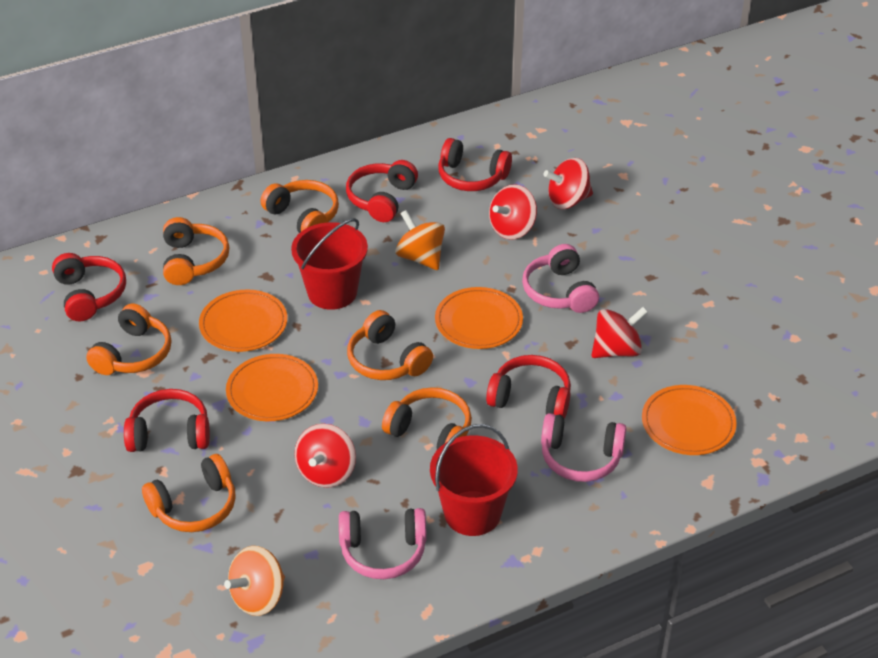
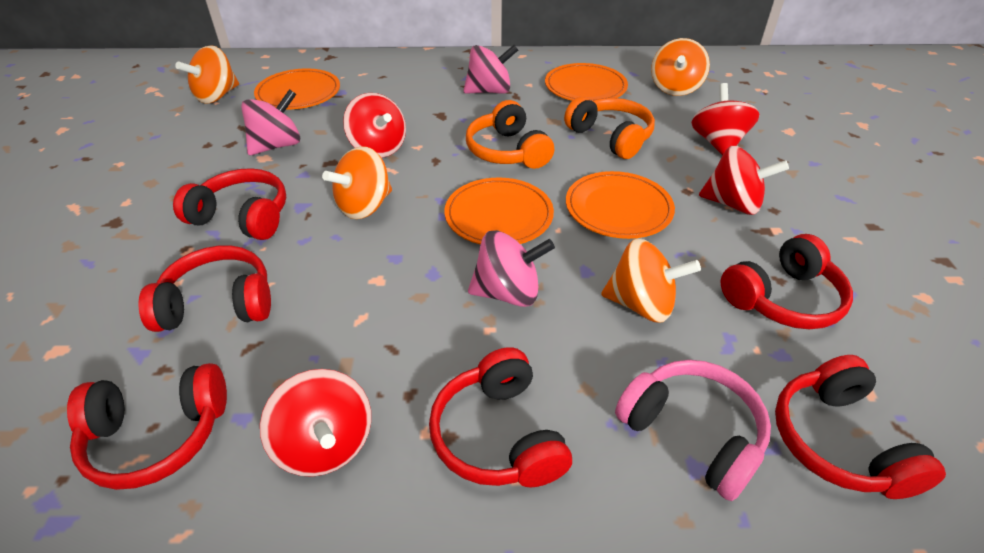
orange headphones: [86,303,171,375] [142,454,236,532] [163,217,229,285] [261,180,339,233] [347,310,433,380] [382,387,472,450] = 6 -> [466,100,554,169] [564,97,655,159] = 2
orange spinning top: [224,546,285,616] [395,210,445,270] = 2 -> [175,45,239,104] [322,146,392,219] [601,239,701,323] [651,38,710,96] = 4
pink headphones: [339,508,427,579] [522,244,599,313] [541,413,627,482] = 3 -> [615,360,771,501] = 1
pink spinning top: none = 0 -> [241,89,300,155] [463,45,518,94] [468,230,555,307] = 3
red bucket: [291,218,368,310] [430,424,518,536] = 2 -> none = 0
red headphones: [52,253,126,321] [124,389,210,452] [346,160,418,222] [438,138,512,191] [486,355,571,419] = 5 -> [67,363,227,490] [139,245,271,332] [173,168,286,240] [429,347,572,487] [721,234,853,329] [775,355,946,499] = 6

